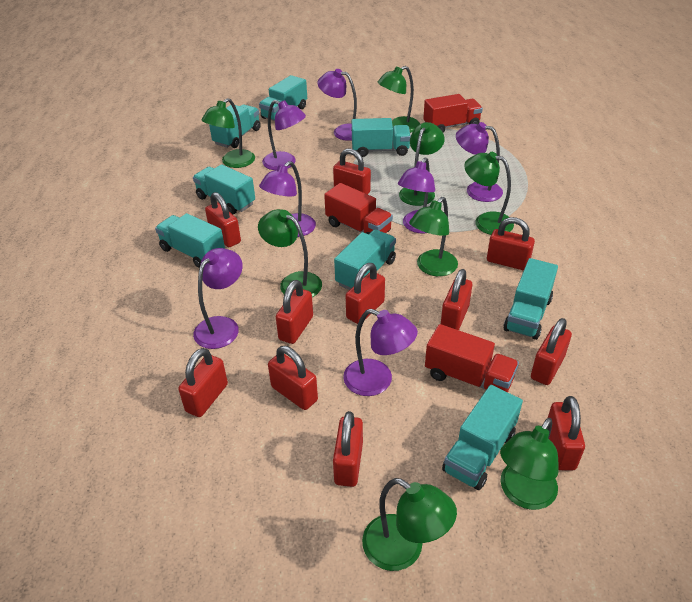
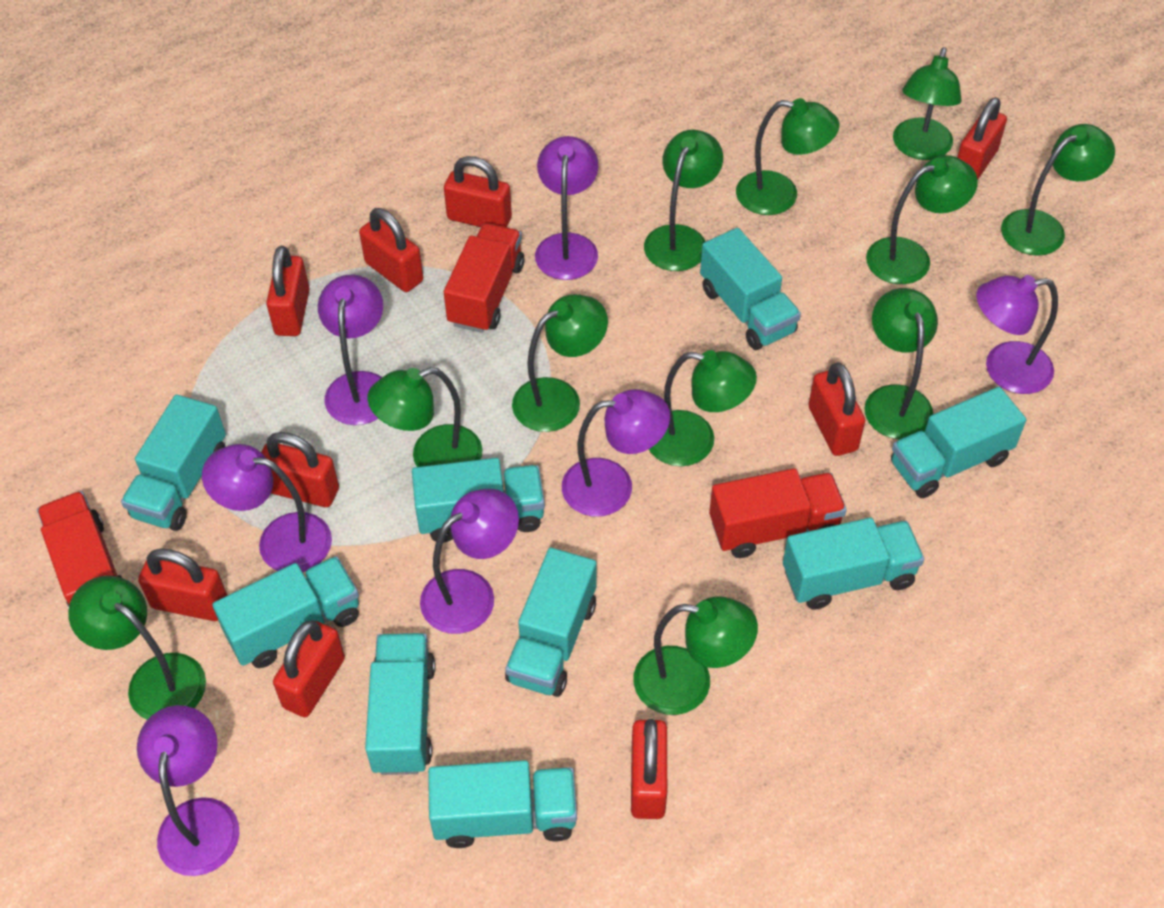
green lamp: [202,98,255,168] [258,209,322,297] [362,478,457,571] [377,66,420,133] [399,122,445,206] [409,197,458,276] [464,152,514,235] [500,418,559,510] = 8 -> [68,576,206,720] [367,367,483,467] [512,294,608,432] [633,597,758,715] [644,130,723,271] [649,350,757,466] [736,98,840,215] [864,288,938,439] [866,155,978,284] [893,47,962,160] [1001,124,1115,256] = 11
red padlock: [178,348,228,417] [205,192,241,247] [268,346,318,410] [276,280,313,344] [333,148,371,194] [333,411,363,487] [346,263,385,324] [441,269,472,330] [487,217,535,271] [531,318,572,385] [548,396,585,471] = 11 -> [138,548,228,621] [261,432,339,507] [266,246,310,336] [273,620,345,717] [359,208,423,292] [444,156,512,227] [631,719,667,819] [809,362,865,456] [957,97,1007,179] = 9
turquoise truck: [155,213,225,268] [193,164,255,214] [209,104,261,148] [259,75,307,121] [334,230,396,290] [352,118,411,157] [442,385,523,490] [503,258,558,340] = 8 -> [121,395,226,531] [212,556,359,668] [365,633,436,775] [412,458,545,543] [428,760,577,848] [505,548,596,697] [700,228,801,350] [783,518,924,610] [891,387,1026,498] = 9

